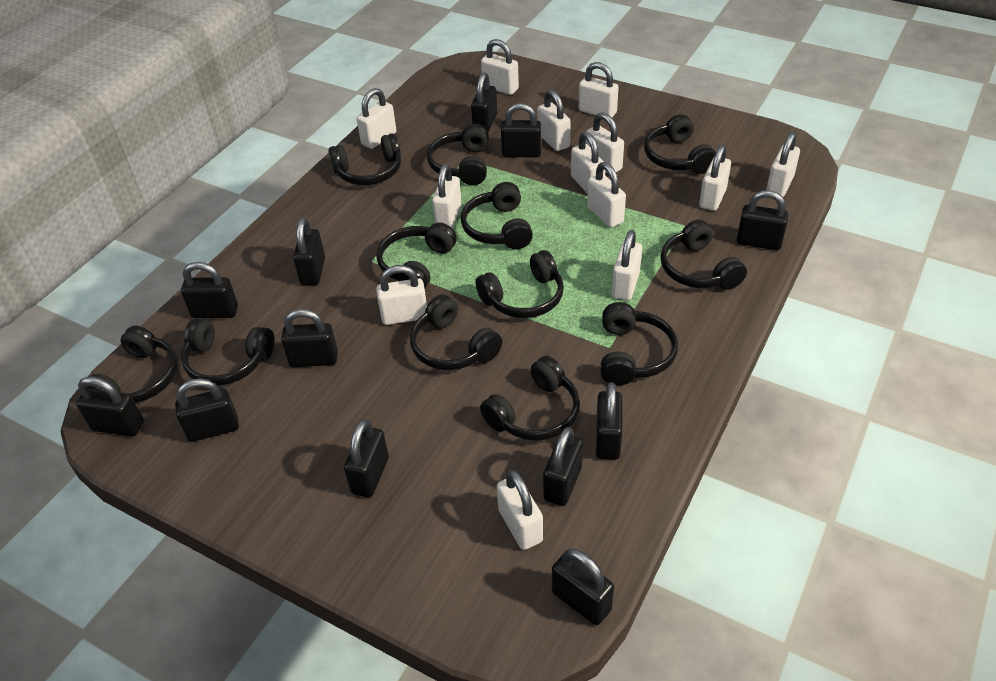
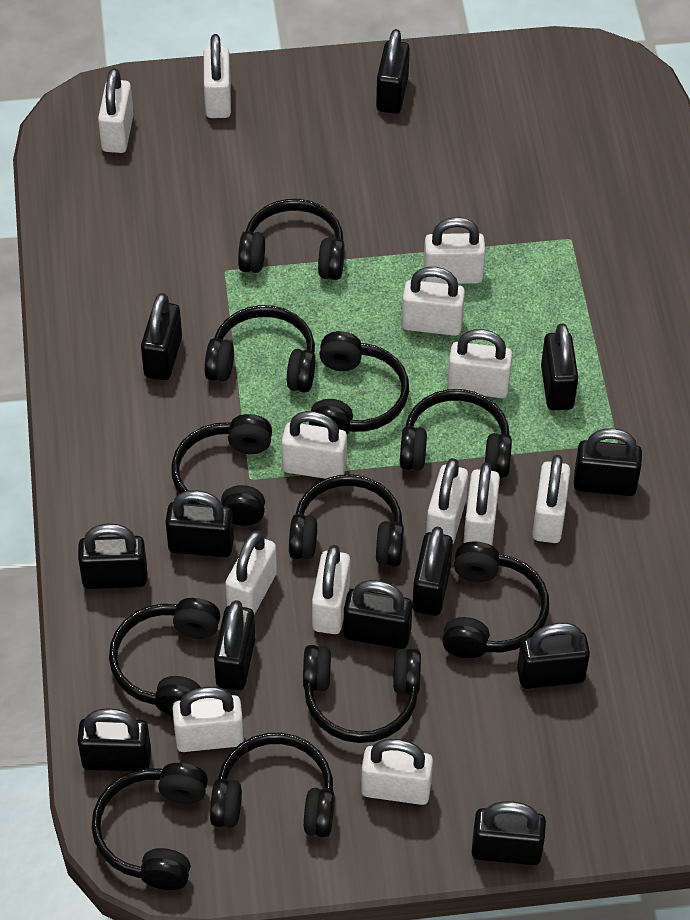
black headphones: [88,325,178,403] [181,318,275,386] [328,133,401,185] [376,222,457,289] [410,294,502,370] [427,124,489,185] [461,182,533,249] [475,250,564,318] [480,356,580,441] [600,302,678,385] [644,114,716,174] [660,219,747,290] = 12 -> [92,763,208,890] [109,598,221,716] [171,414,272,526] [204,305,315,392] [210,733,335,837] [238,199,345,280] [289,474,404,567] [303,645,421,743] [309,331,409,434] [400,389,512,478] [442,541,549,658] = 11

